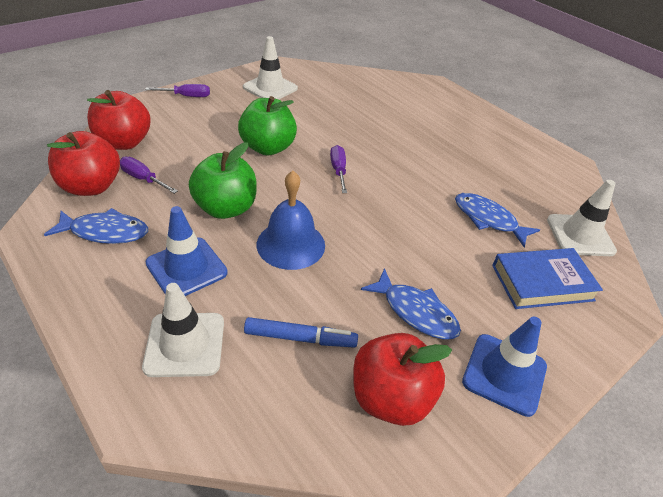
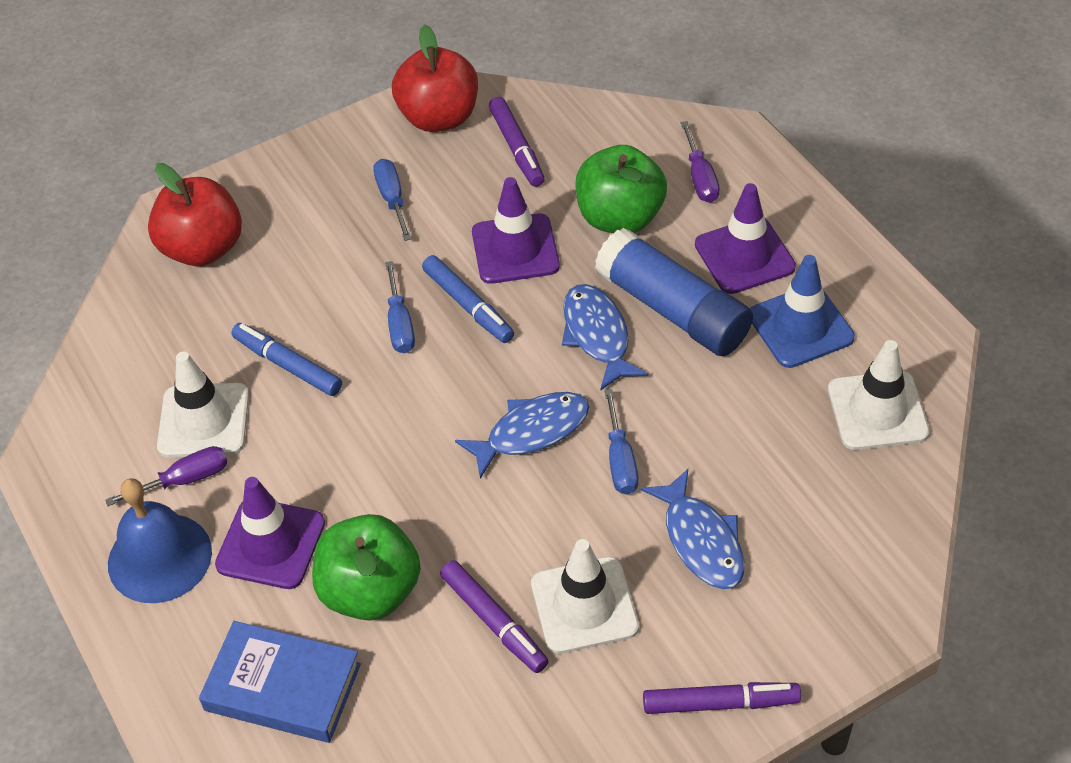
blue glue stick: none = 0 -> [595,228,753,356] = 1
blue marker: [244,317,358,348] = 1 -> [231,323,342,396] [422,255,514,343] = 2
blue screwdriver: none = 0 -> [373,159,411,241] [385,261,415,353] [604,389,638,494] = 3
blue traffic cone: [146,206,228,296] [462,317,547,417] = 2 -> [750,255,855,368] = 1
purple marker: none = 0 -> [440,560,549,673] [489,97,545,187] [643,682,801,714] = 3
purple screwdriver: [120,157,178,194] [145,84,210,97] [330,145,347,193] = 3 -> [105,446,228,506] [681,121,720,203] = 2
purple traffic cone: none = 0 -> [215,477,325,589] [472,177,560,284] [695,183,796,294] = 3
red apple: [47,131,120,196] [87,90,151,150] [353,333,452,426] = 3 -> [148,163,242,266] [392,24,478,132] = 2

